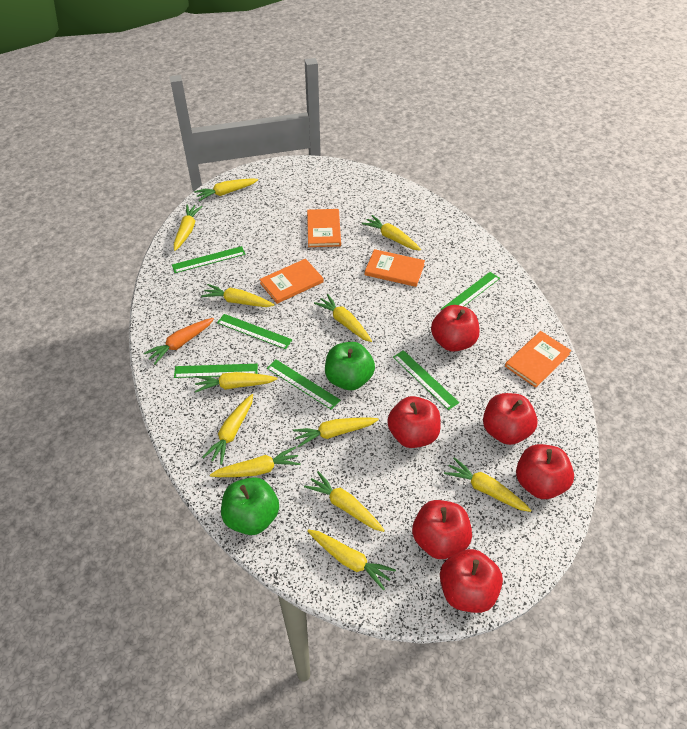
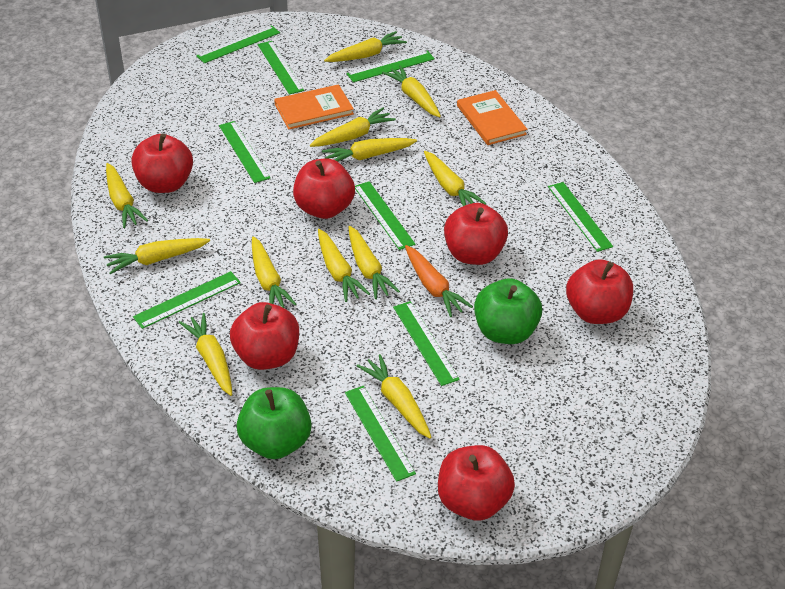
green ruler: [172,246,246,273] [174,364,258,378] [217,314,292,349] [267,360,340,410] [393,350,459,410] [441,272,500,310] = 6 -> [133,271,241,329] [196,25,280,63] [219,121,270,183] [258,41,304,95] [345,386,416,482] [346,51,435,82] [355,181,415,250] [393,301,460,386] [548,182,613,252] = 9
orange book: [259,259,324,304] [307,209,341,247] [365,249,425,287] [505,331,571,388] = 4 -> [274,84,354,130] [457,90,527,145] = 2

